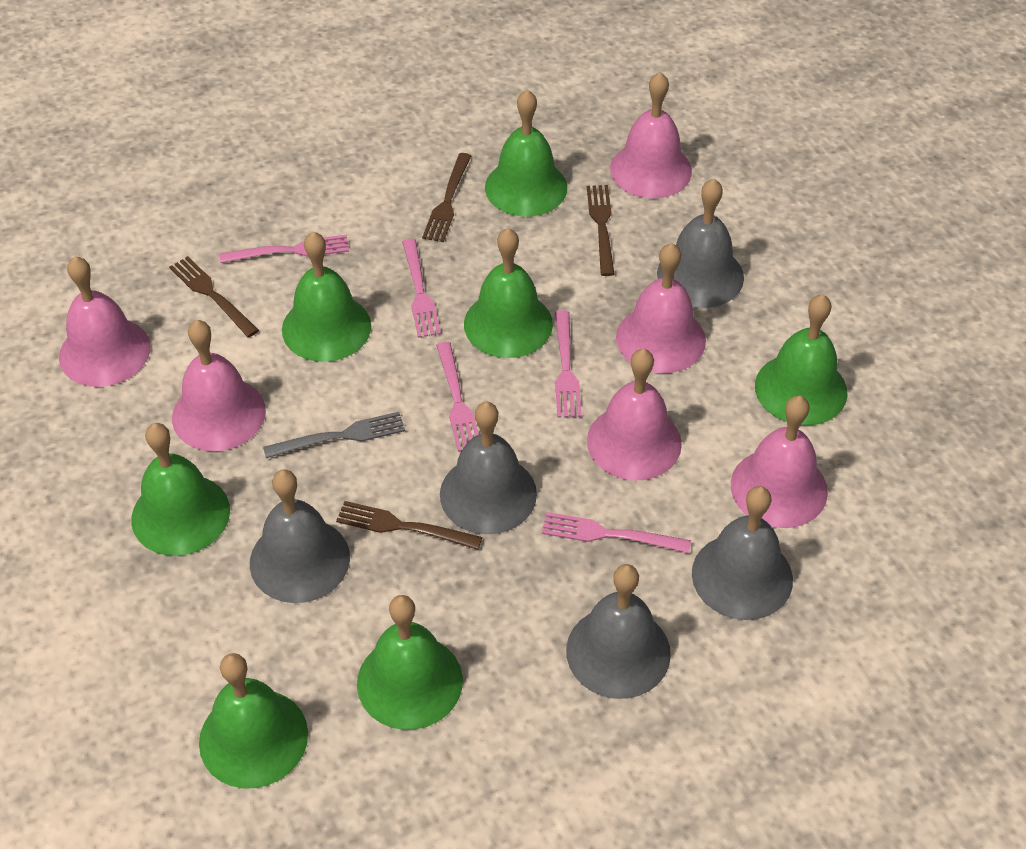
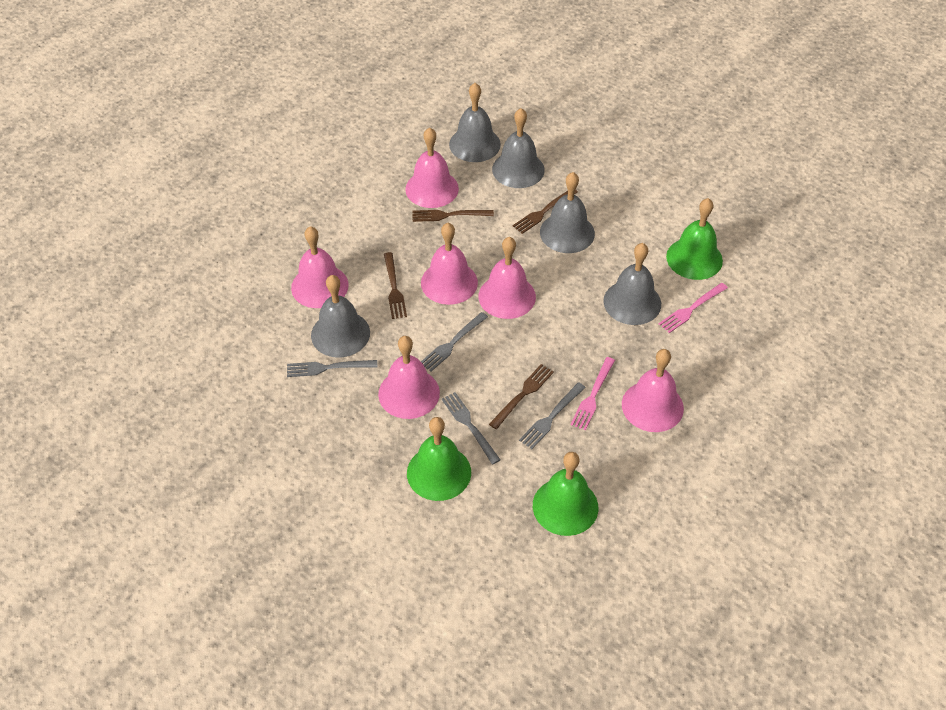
green bell: [131,423,230,556] [199,653,308,788] [282,232,371,362] [357,595,463,730] [464,228,553,358] [485,90,567,216] [755,294,848,426] = 7 -> [407,417,471,501] [533,452,598,536] [666,198,723,280] = 3
grey fork: [263,412,405,458] = 1 -> [287,360,377,377] [421,312,488,371] [441,392,500,464] [519,382,586,449] = 4
pink fork: [219,235,349,263] [402,239,441,338] [436,342,479,452] [542,512,691,553] [555,310,582,418] = 5 -> [571,357,615,430] [659,283,728,333] = 2

